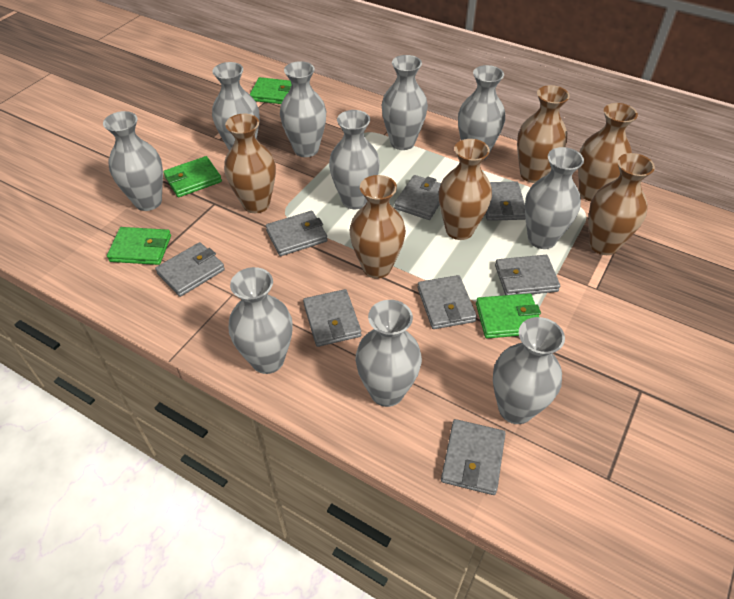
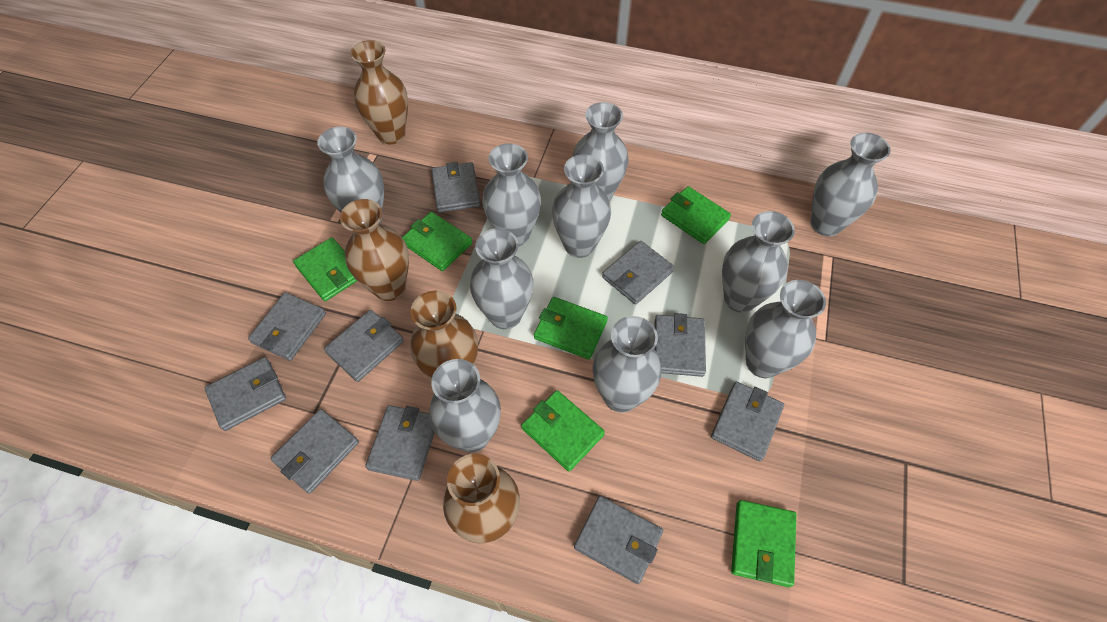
brown vase: [224,114,276,213] [350,175,406,278] [439,139,492,240] [517,85,570,183] [578,103,638,201] [589,153,655,255] = 6 -> [340,199,409,301] [350,40,408,144] [410,291,478,379] [443,454,520,543] = 4
green wallet: [107,227,171,265] [163,156,222,197] [250,77,291,104] [476,293,541,338] = 4 -> [293,237,357,301] [402,212,472,271] [521,390,605,472] [534,297,608,359] [661,186,731,244] [731,500,796,587] = 6
grey wallet: [155,242,225,297] [266,211,327,256] [303,289,361,347] [394,175,441,220] [417,275,477,329] [441,419,506,495] [485,182,526,221] [495,255,560,295] = 8 -> [204,357,286,431] [248,292,326,361] [270,409,359,494] [324,310,404,382] [365,405,435,481] [432,162,481,213] [574,496,663,584] [602,241,675,305] [654,313,706,377] [711,382,784,461] = 10

